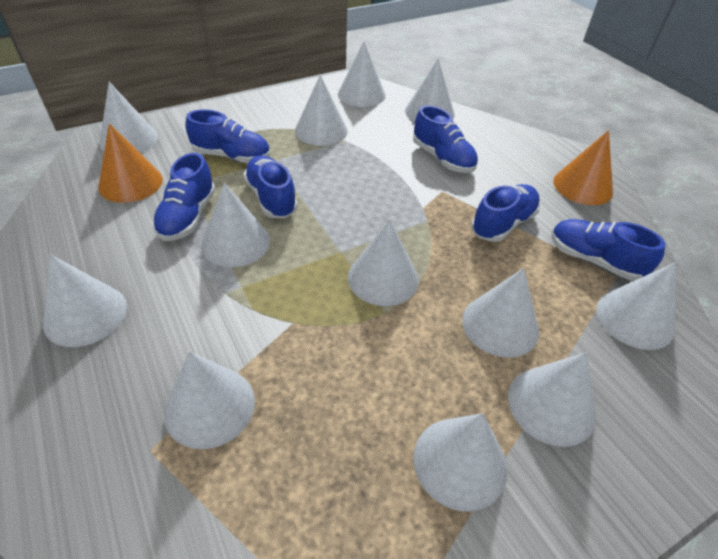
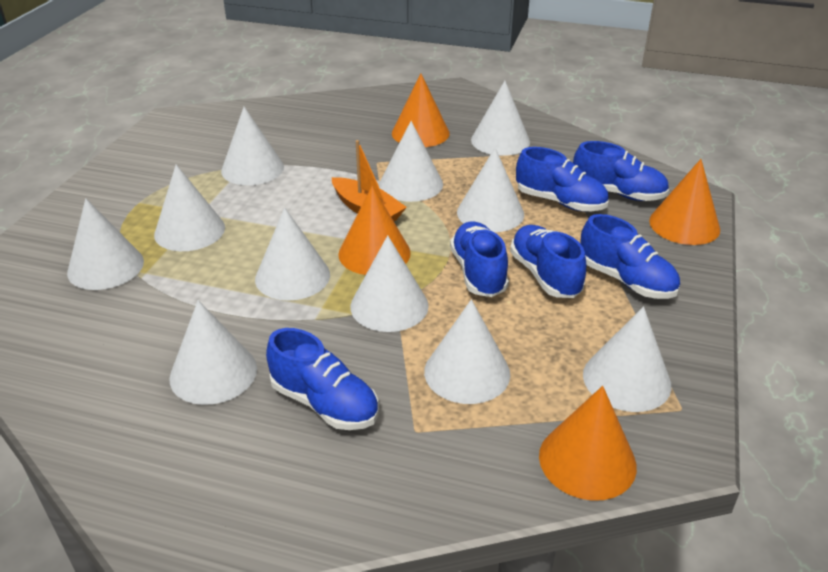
orange boat: none = 0 -> [332,140,407,221] = 1
orange cone: [98,123,163,203] [553,130,613,205] = 2 -> [338,186,411,275] [392,74,449,147] [539,386,637,501] [649,159,720,245] = 4
white cone: [43,254,127,347] [99,82,158,153] [164,351,255,449] [201,182,270,267] [295,75,348,146] [338,42,386,107] [348,219,419,306] [405,59,455,122] [413,413,508,512] [462,268,539,357] [508,352,596,447] [596,262,676,350] = 12 -> [67,198,144,290] [154,164,225,251] [169,300,257,405] [221,107,284,185] [255,208,330,301] [350,235,429,332] [379,121,443,202] [424,299,510,404] [457,148,524,232] [471,81,530,156] [583,306,672,412] = 11

